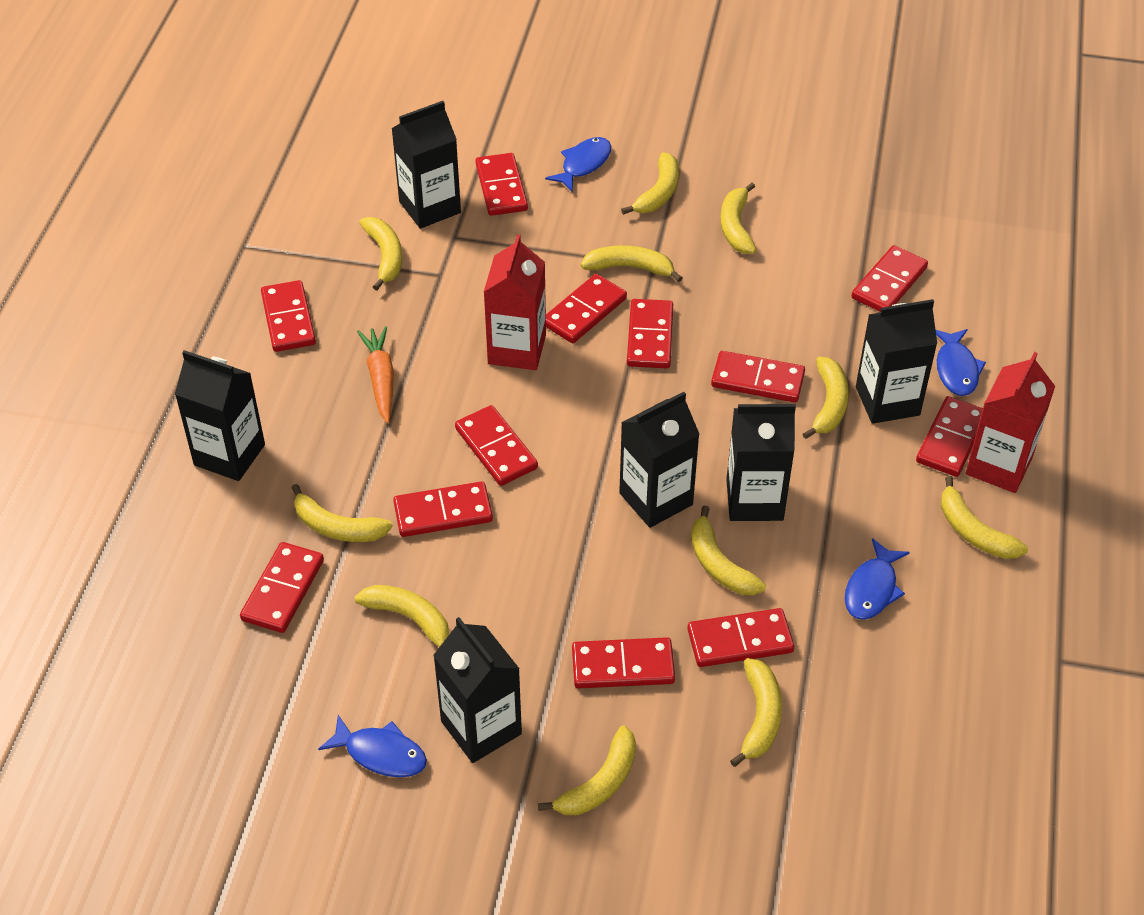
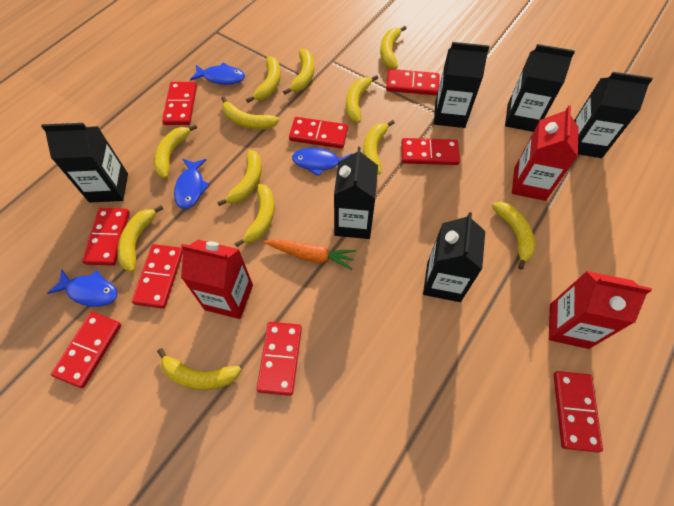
red carton: [484,234,546,370] [966,352,1055,493] = 2 -> [181,240,253,319] [512,105,579,201] [549,271,652,349] = 3
red domino: [240,542,324,633] [261,280,316,352] [393,481,493,537] [455,405,538,486] [475,153,528,216] [546,274,627,343] [572,637,675,689] [627,299,673,368] [687,608,794,667] [711,351,805,403] [851,245,928,312] [916,396,983,477] = 12 -> [51,312,121,388] [82,208,130,266] [132,244,183,309] [162,82,197,125] [257,322,302,396] [289,117,348,149] [386,69,440,95] [401,138,460,165] [554,371,603,452] = 9
yellow banana: [292,484,393,542] [355,585,449,647] [359,217,402,291] [538,725,636,815] [581,245,682,282] [621,152,679,215] [691,506,766,595] [721,182,756,254] [730,658,782,767] [803,357,849,439] [941,476,1028,559] = 11 -> [118,205,163,272] [154,125,197,178] [157,348,241,390] [217,150,262,206] [221,97,279,129] [234,184,274,247] [246,56,281,103] [283,49,314,95] [346,75,378,123] [363,120,395,175] [380,26,407,69] [492,202,535,269] = 12

